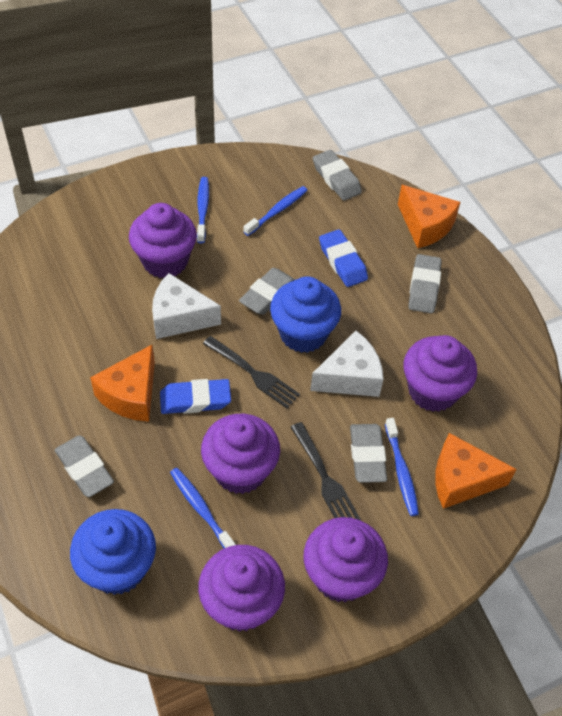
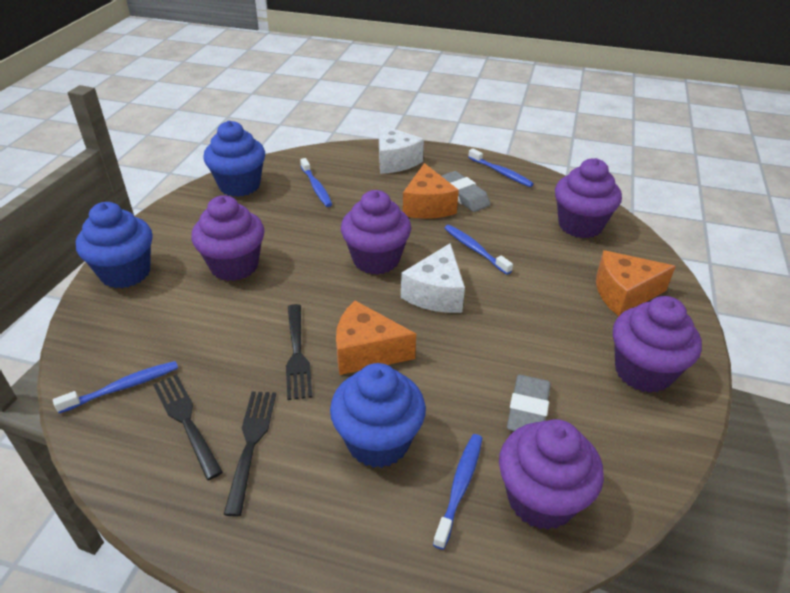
black fork: [203,336,300,408] [291,422,361,520] = 2 -> [153,374,223,480] [223,391,276,517] [286,304,312,400] = 3
blue cupcake: [70,509,156,595] [270,276,341,353] = 2 -> [76,202,153,288] [203,121,265,197] [330,363,426,468] = 3
blue eraser: [160,379,231,414] [319,229,368,287] = 2 -> none = 0
blue toothbrush: [170,468,236,549] [197,177,209,243] [243,186,308,236] [385,418,419,516] = 4 -> [53,361,178,413] [300,158,332,207] [433,434,482,550] [444,225,513,275] [468,148,534,187] = 5
grey eraser: [55,435,114,497] [239,268,295,315] [313,150,362,201] [350,424,387,483] [408,254,442,313] = 5 -> [442,171,490,212] [507,375,551,431] = 2

